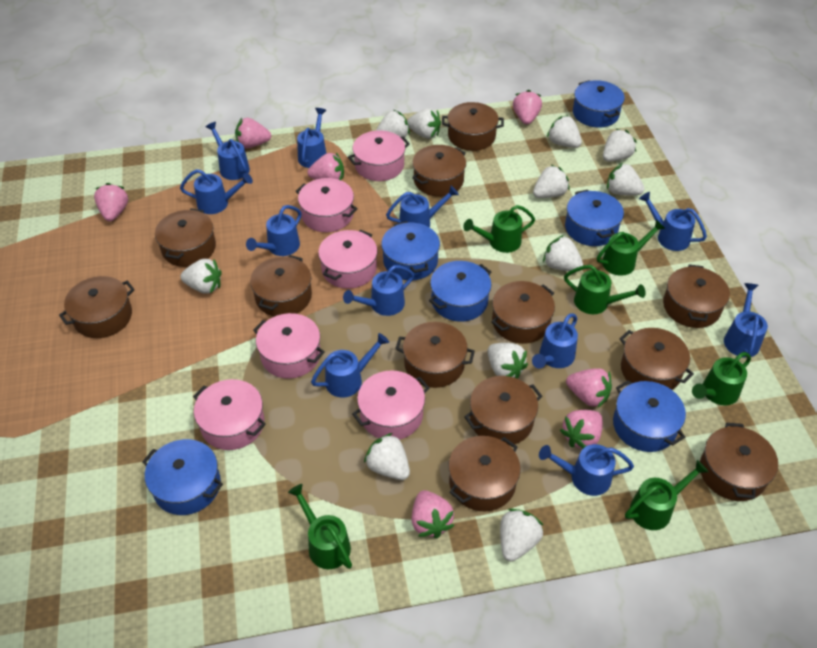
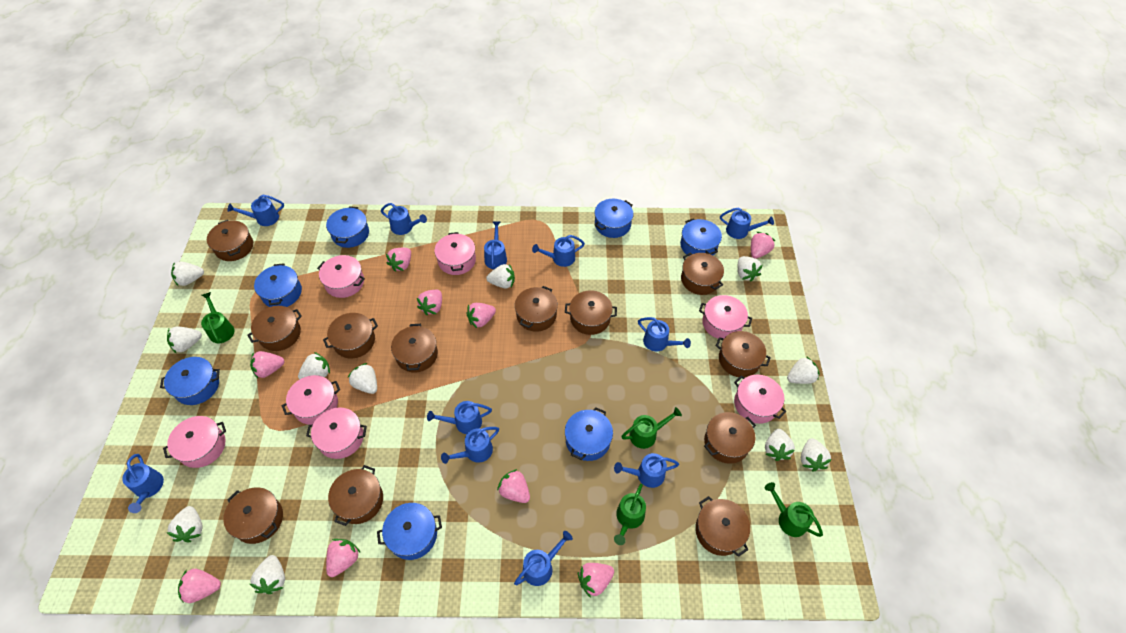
blue pot: [142,439,223,515] [381,221,440,280] [429,261,491,322] [565,190,624,246] [573,80,625,128] [613,380,686,452] = 6 -> [160,357,220,405] [254,263,302,307] [326,206,369,248] [377,503,442,560] [565,407,613,461] [594,199,634,238] [680,218,722,256] = 7
green watering can: [288,484,352,569] [463,205,535,253] [564,265,646,314] [597,220,665,276] [625,460,709,530] [692,352,751,406] = 6 -> [201,292,235,344] [614,484,646,545] [621,407,682,449] [765,482,823,537] = 4
pink pot: [193,379,266,450] [253,313,324,379] [295,178,358,232] [318,230,378,289] [348,130,410,181] [352,370,429,440] = 6 -> [163,416,226,468] [282,375,340,425] [306,408,367,459] [317,255,365,298] [434,232,476,275] [699,295,752,339] [734,374,786,424] = 7
pink strawberry: [94,183,128,221] [235,118,271,149] [307,153,344,180] [411,490,454,538] [513,90,542,125] [560,410,603,449] [566,368,612,408] = 7 -> [178,569,221,603] [250,351,285,378] [326,539,361,577] [386,248,411,272] [417,290,442,315] [466,303,496,328] [497,469,530,503] [578,563,614,598] [751,232,775,259] = 9

